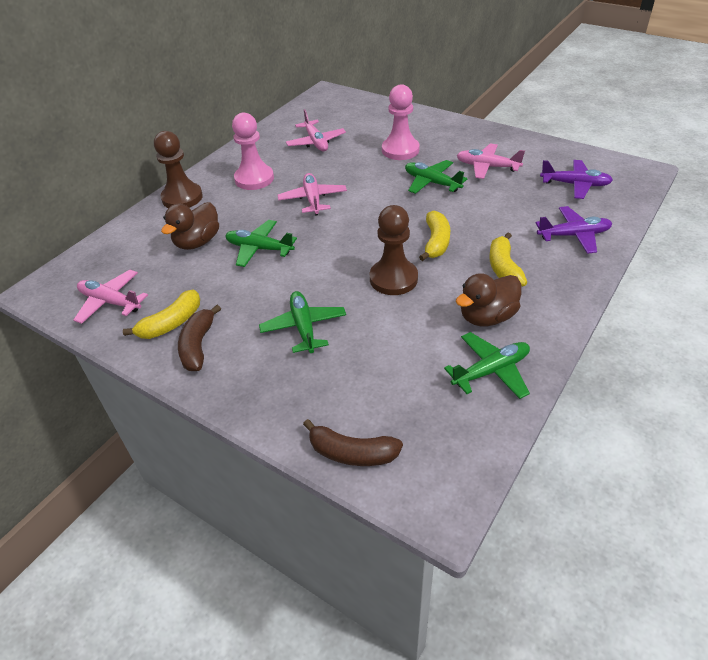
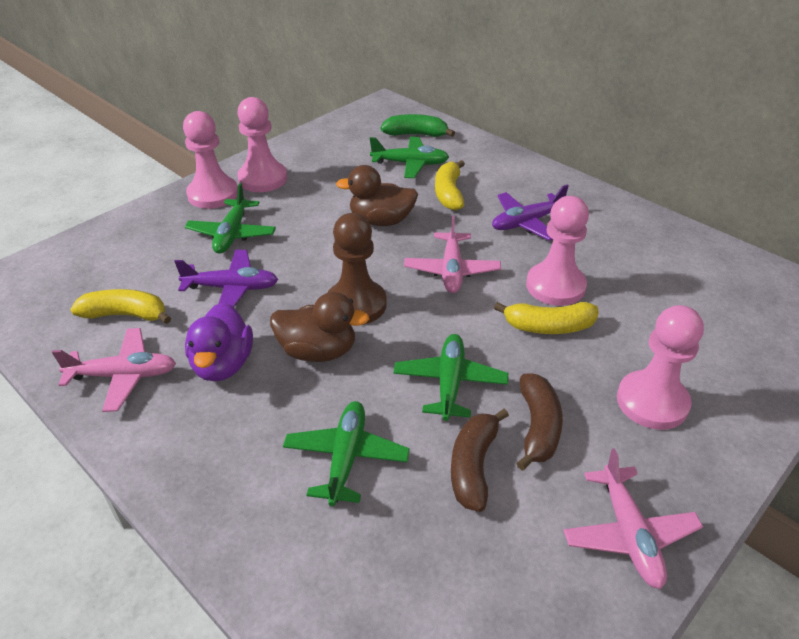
brown pawn: [154,131,203,208] [370,205,418,295] = 2 -> [328,213,387,325] = 1
green banana: none = 0 -> [381,114,455,137] = 1
pink pawn: [232,112,274,190] [382,84,420,160] = 2 -> [183,111,238,209] [237,97,287,192] [526,196,589,306] [617,305,704,430] = 4
pink plane: [73,270,148,324] [278,173,347,216] [286,109,346,151] [457,143,525,179] = 4 -> [52,328,176,412] [404,215,501,293] [563,448,703,589] = 3
purple duck: none = 0 -> [185,302,253,381] = 1

